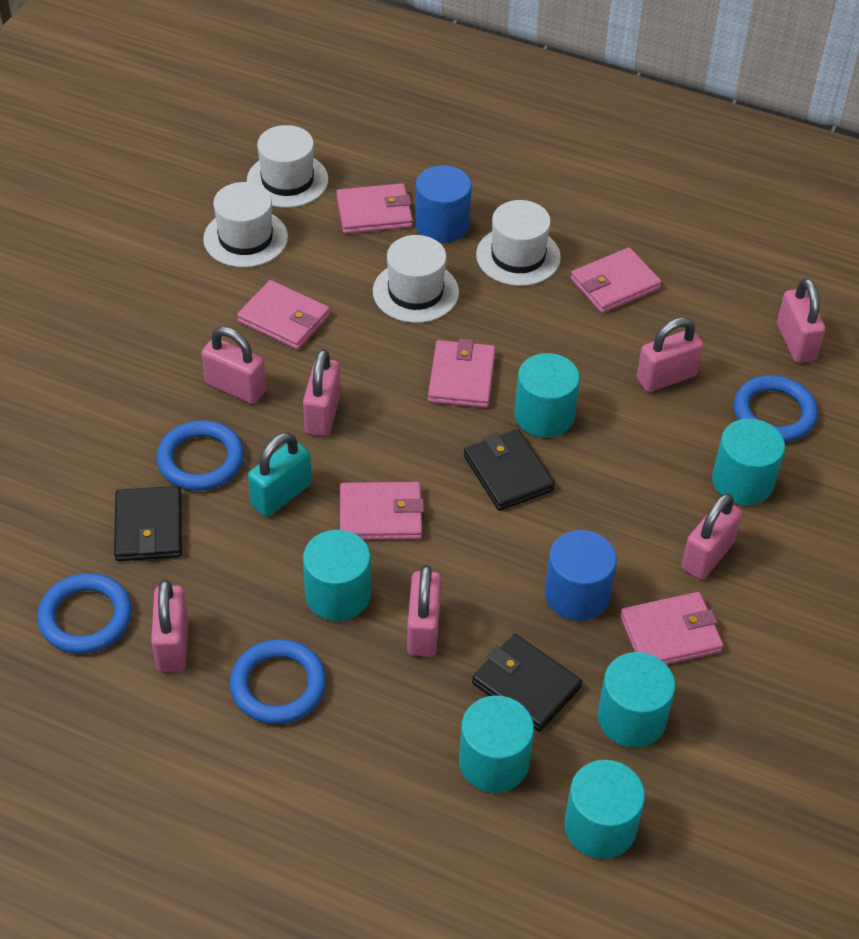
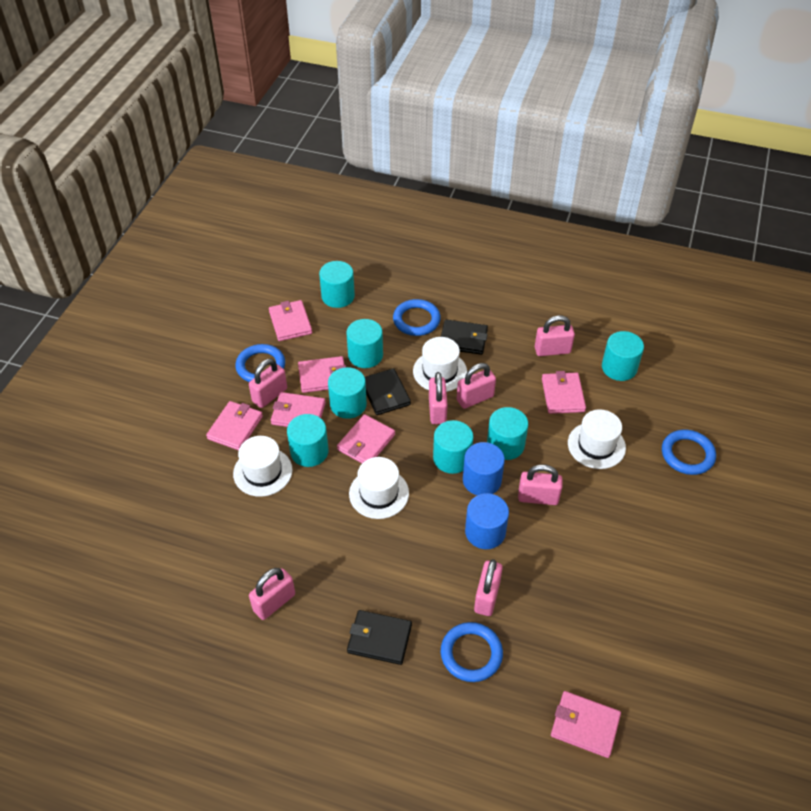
pink wallet: [237,280,330,350] [336,183,413,234] [340,482,424,540] [428,339,496,408] [571,247,661,313] [620,592,724,665] = 6 -> [206,401,263,450] [269,300,312,341] [271,392,326,427] [298,356,346,393] [337,414,395,463] [542,371,586,414] [551,691,621,758] = 7
turquoise cylinder: [303,530,371,621] [459,696,534,793] [515,353,580,438] [564,760,645,859] [598,652,675,747] [712,418,785,505] = 6 -> [287,414,328,467] [319,261,355,308] [328,367,367,419] [346,319,383,368] [433,420,473,474] [487,407,528,460] [602,331,644,381] = 7
turquoise padlock: [248,432,312,517] = 1 -> none = 0

